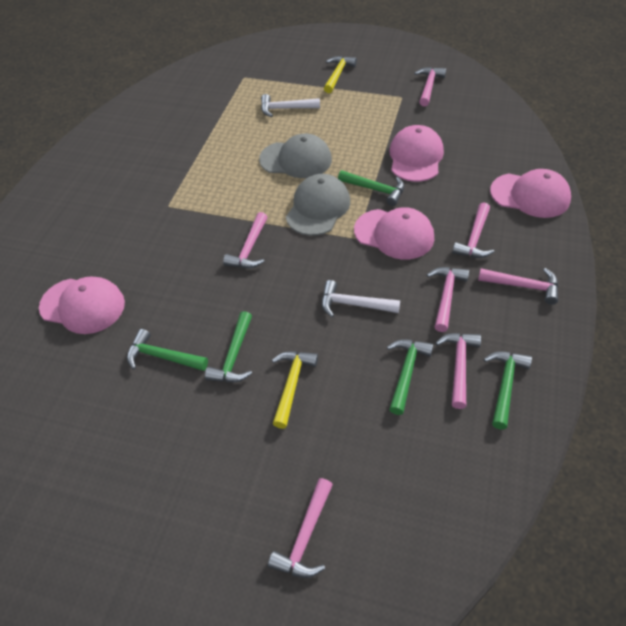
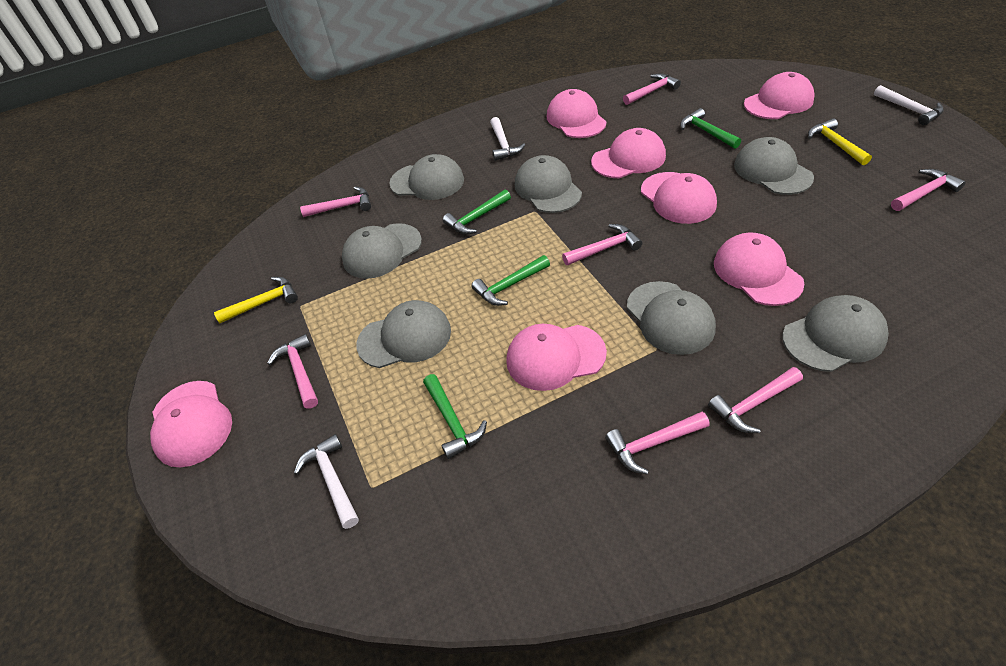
green hammer: [127,329,208,371] [205,311,252,382] [338,170,404,206] [387,339,433,415] [484,351,532,429] = 5 -> [423,374,487,459] [443,189,511,234] [472,255,550,306] [680,108,741,149] = 4
grey cap: [259,134,332,178] [286,174,350,236] = 2 -> [342,223,422,279] [356,300,451,368] [389,154,464,200] [515,155,582,213] [627,281,716,355] [734,137,814,195] [782,295,889,372] = 7
pink cap: [39,277,125,334] [354,207,434,259] [389,125,444,182] [490,169,571,218] = 4 -> [150,381,232,468] [506,324,607,391] [547,89,607,138] [591,128,666,178] [641,172,717,224] [714,232,805,306] [744,72,815,119] = 7
white hammer: [261,94,320,117] [322,280,400,317] = 2 -> [294,434,359,529] [490,117,525,161] [874,85,944,125] = 3

